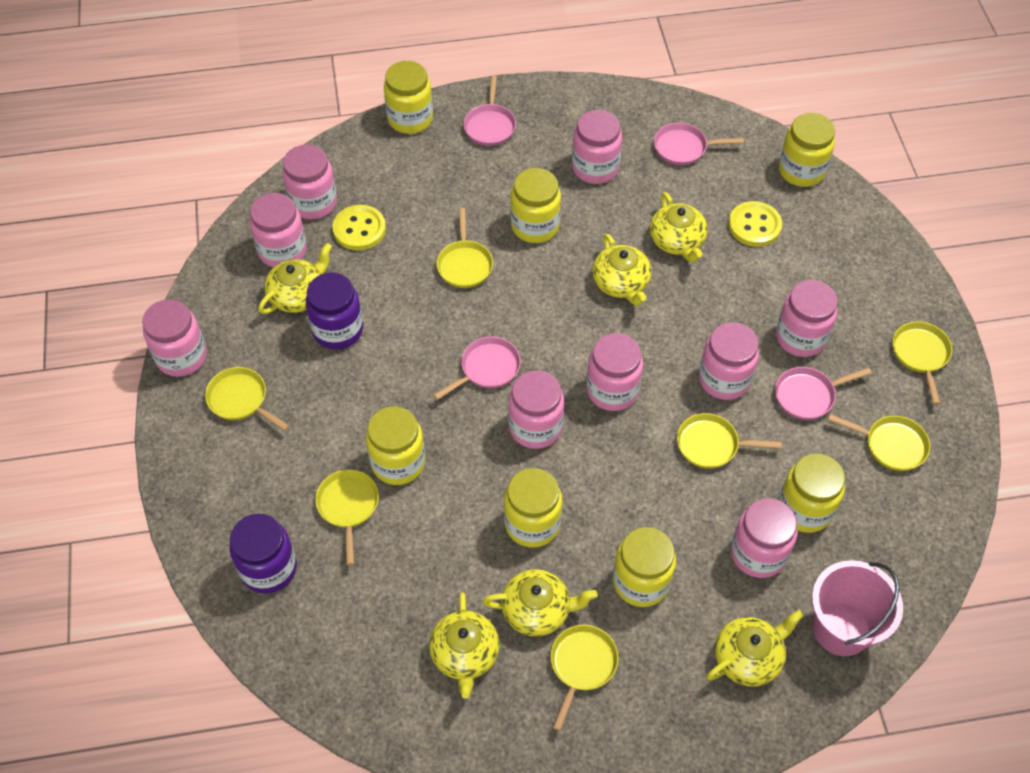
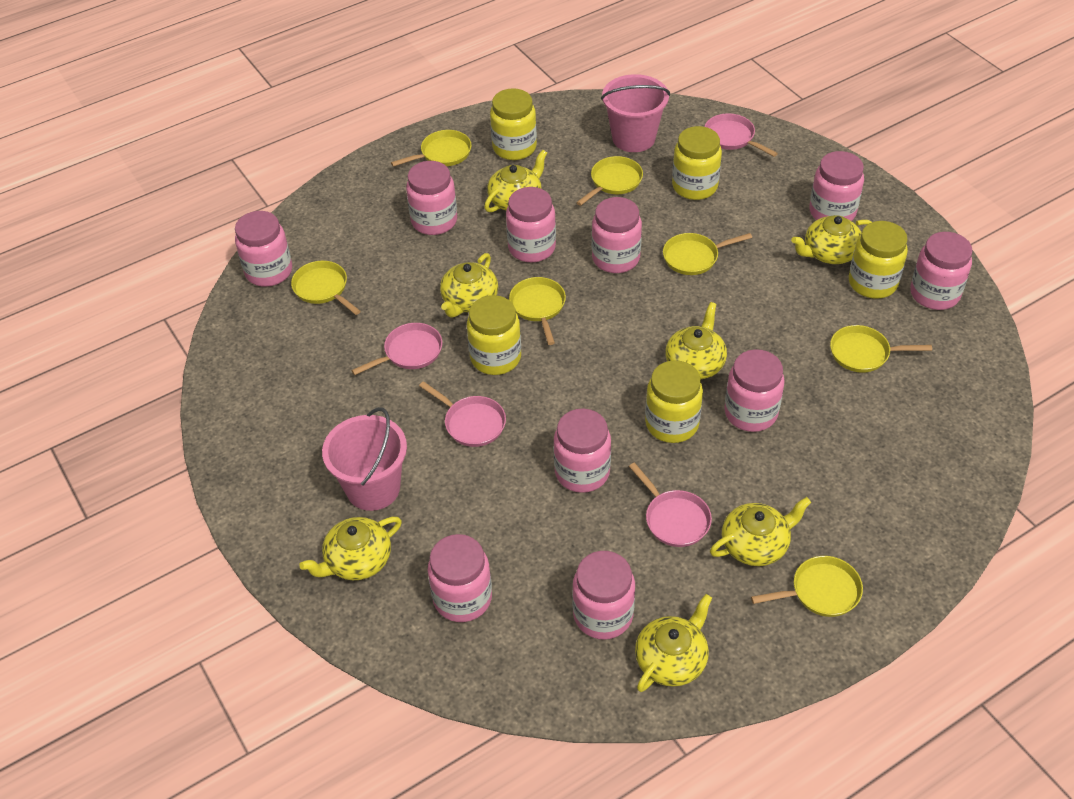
pink bucket: [812,560,903,656] = 1 -> [322,407,407,511] [601,74,670,152] = 2
pink jar: [142,299,207,377] [250,193,307,268] [283,145,337,219] [508,370,564,449] [572,110,622,184] [586,333,643,411] [699,322,759,400] [731,498,797,578] [776,280,838,357] = 9 -> [235,211,292,287] [406,161,457,235] [428,534,492,622] [506,187,556,262] [554,409,611,493] [572,551,635,640] [592,197,642,273] [724,349,784,432] [809,151,864,221] [910,232,973,310] = 10
purple jar: [230,514,297,594] [306,272,363,349] = 2 -> none = 0
yellow button: [332,205,386,251] [728,201,782,247] = 2 -> none = 0
yellow jar: [366,406,425,485] [384,61,433,134] [504,468,562,548] [511,168,561,243] [613,527,676,607] [779,113,835,187] [779,453,845,533] = 7 -> [467,295,521,375] [490,88,537,160] [645,360,703,443] [672,126,722,200] [849,221,908,299] = 5
yellow teapot: [258,243,332,314] [429,592,500,699] [483,569,598,637] [592,233,651,306] [650,192,708,263] [706,610,804,686] = 6 -> [299,517,402,580] [440,253,498,318] [484,150,547,212] [635,594,712,692] [665,302,727,379] [710,497,811,566] [791,215,872,264] = 7

